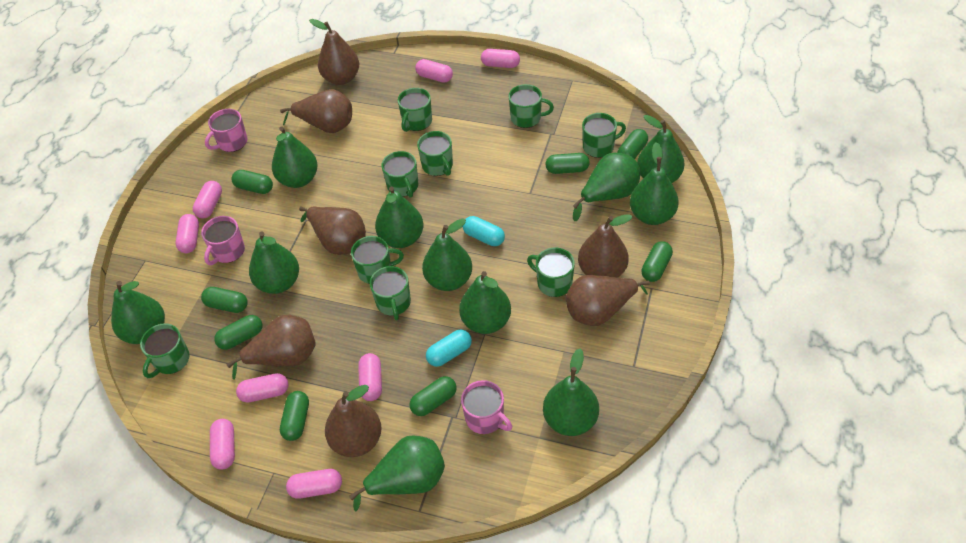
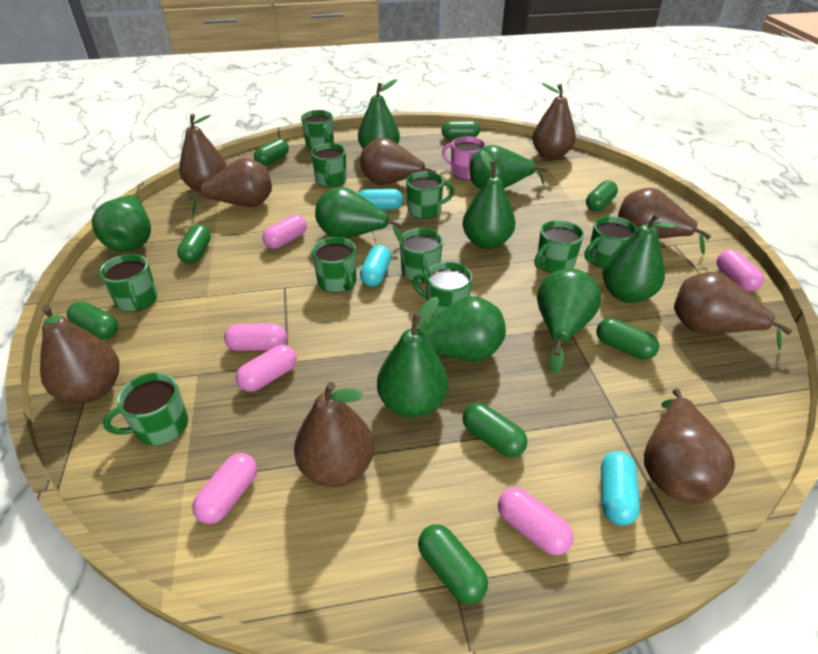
brown pear: [226,315,315,380] [280,89,352,133] [299,207,366,255] [309,19,359,85] [325,385,382,457] [566,275,650,326] [578,214,633,278] = 7 -> [40,305,119,403] [179,114,227,192] [187,158,272,217] [294,382,374,487] [360,138,437,185] [532,83,576,159] [618,188,711,255] [644,389,735,503] [674,272,792,350] = 9
green mug: [140,323,190,378] [351,236,404,284] [370,266,411,320] [382,151,418,198] [398,88,432,132] [417,131,453,176] [509,84,554,128] [527,248,575,297] [582,113,626,158] = 9 -> [99,254,158,312] [103,372,188,446] [301,110,334,149] [311,143,347,187] [312,237,356,293] [400,228,443,284] [406,171,455,219] [412,262,472,317] [534,220,584,273] [584,216,637,268] = 10
green pear: [111,281,165,344] [249,231,299,294] [272,126,318,188] [349,435,445,511] [375,186,423,248] [422,218,472,291] [459,271,511,334] [543,348,599,436] [573,153,640,221] [630,142,679,225] [637,115,684,183] = 11 -> [92,194,151,252] [315,187,403,242] [358,79,400,149] [377,297,448,418] [394,296,506,362] [462,150,516,249] [470,145,548,189] [537,268,601,374] [602,213,676,303] = 9
pink capsule: [176,214,199,253] [193,181,222,219] [210,419,235,469] [236,373,289,403] [286,469,342,499] [358,353,382,401] [415,59,453,83] [481,49,520,68] = 8 -> [192,453,257,524] [224,323,287,351] [236,345,297,392] [262,215,307,249] [498,488,573,555] [716,249,764,291] = 6
pink mug: [201,216,245,265] [205,109,247,152] [461,380,512,434] = 3 -> [442,136,485,180] = 1
turquoise capsule: [426,330,472,367] [463,216,505,246] = 2 -> [359,189,403,210] [360,245,391,287] [601,451,640,526] = 3

